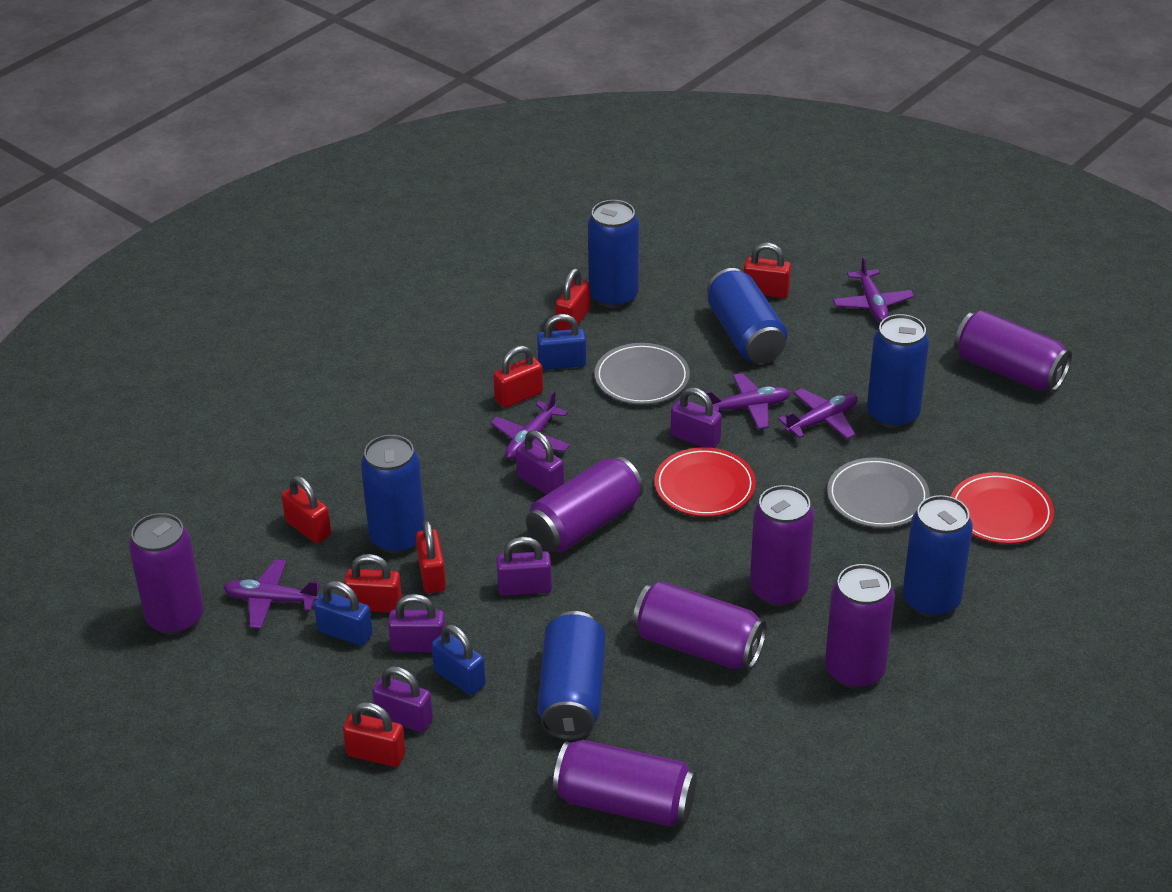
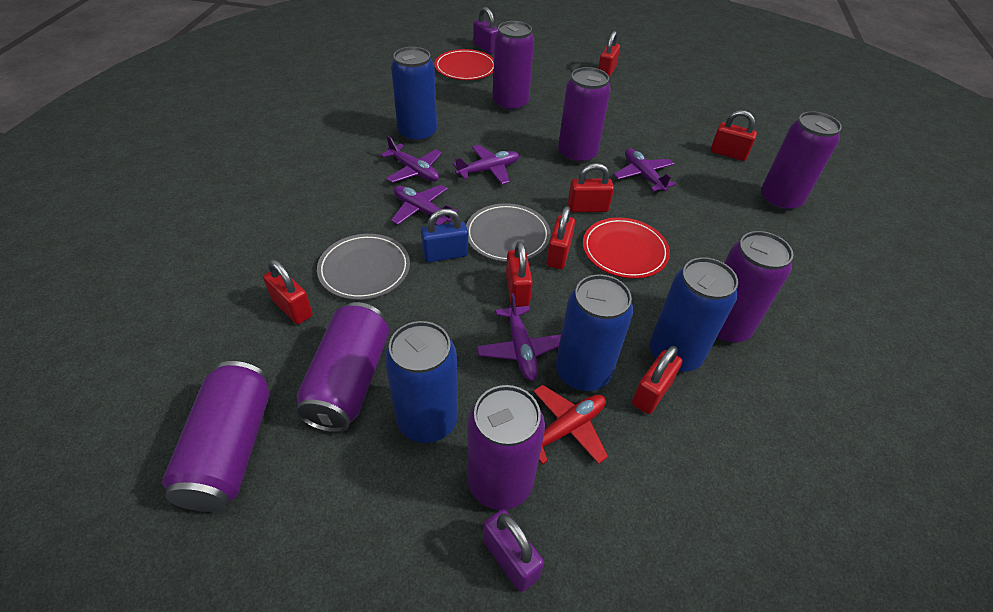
blue can: [361,435,425,554] [537,611,605,740] [588,200,639,308] [707,268,787,363] [867,314,929,428] [903,495,973,618] = 6 -> [385,321,458,443] [391,47,437,143] [556,274,633,391] [650,257,738,372] = 4
blue padlock: [314,581,373,646] [431,624,486,695] [537,314,586,370] = 3 -> [421,209,468,262] = 1
purple padlock: [372,666,433,733] [388,594,445,652] [496,537,552,596] [516,430,564,495] [671,387,722,448] = 5 -> [473,7,498,54] [483,509,544,592] = 2
red plane: none = 0 -> [533,385,608,465] = 1

